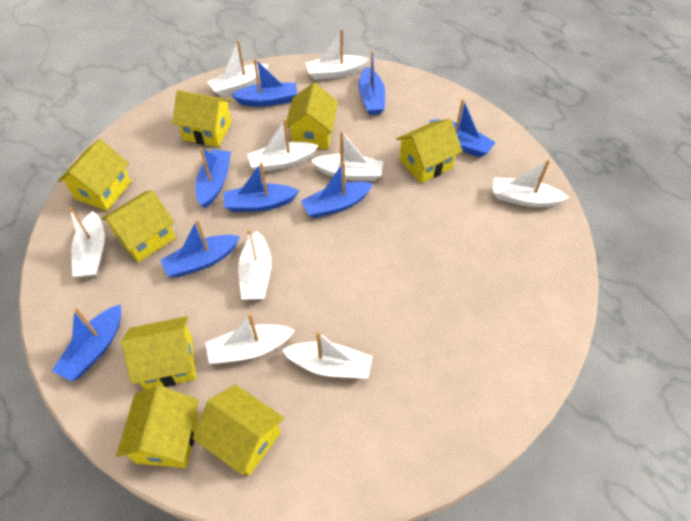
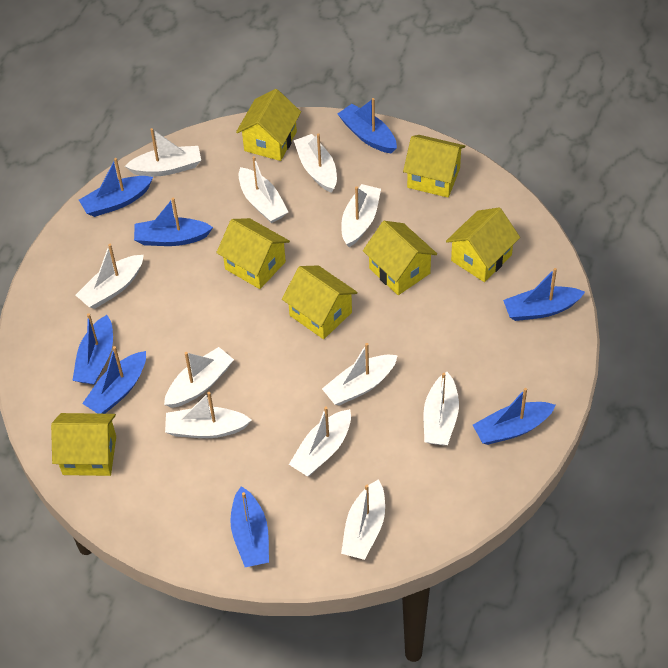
white boat: [69,207,105,277] [205,313,295,364] [208,40,269,97] [238,229,271,300] [247,119,319,172] [282,331,372,379] [306,29,368,80] [311,131,383,181] [492,159,569,207] = 9 -> [76,244,144,309] [125,128,201,177] [164,347,234,408] [165,392,252,438] [239,156,288,223] [289,406,351,476] [294,133,337,193] [322,343,398,406] [341,184,381,247] [341,479,385,560] [424,372,459,445] = 11
yellow house: [58,139,131,211] [101,190,176,262] [116,385,199,468] [121,316,196,390] [172,90,232,147] [192,385,284,476] [286,82,338,149] [396,119,462,183] = 8 -> [51,413,116,476] [216,218,290,289] [236,89,301,161] [282,266,358,339] [363,221,437,295] [403,135,466,197] [446,208,520,282] = 7

